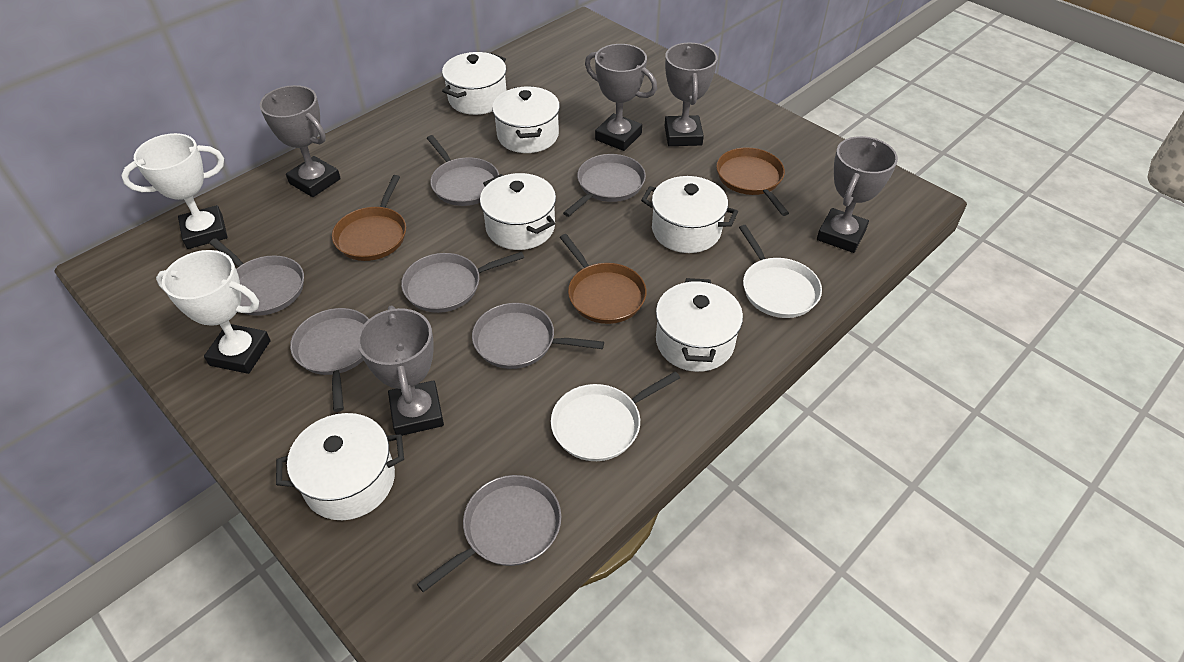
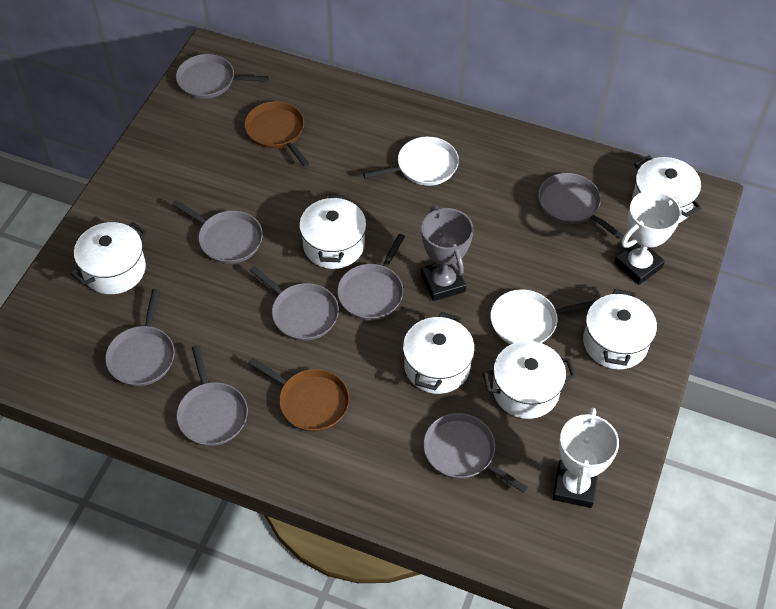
brown pan: [332,175,406,261] [560,234,647,324] [716,147,789,216] = 3 -> [244,101,310,167] [248,358,349,432] = 2
grey pan: [210,238,304,316] [290,308,369,412] [401,252,524,313] [417,475,561,592] [427,135,499,206] [472,303,604,369] [563,154,646,217] = 7 -> [105,289,175,386] [172,200,263,264] [176,54,269,99] [176,345,248,446] [249,266,339,341] [337,234,405,320] [423,413,528,493] [538,173,624,240] = 8
grey trophy: [260,85,341,197] [357,305,444,436] [585,44,657,151] [665,42,718,146] [817,136,898,253] = 5 -> [421,206,474,301] = 1

